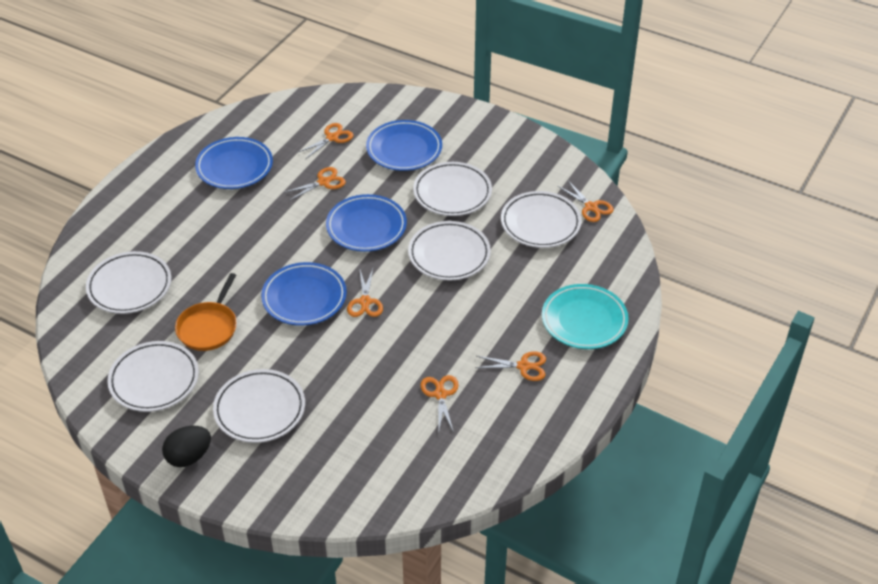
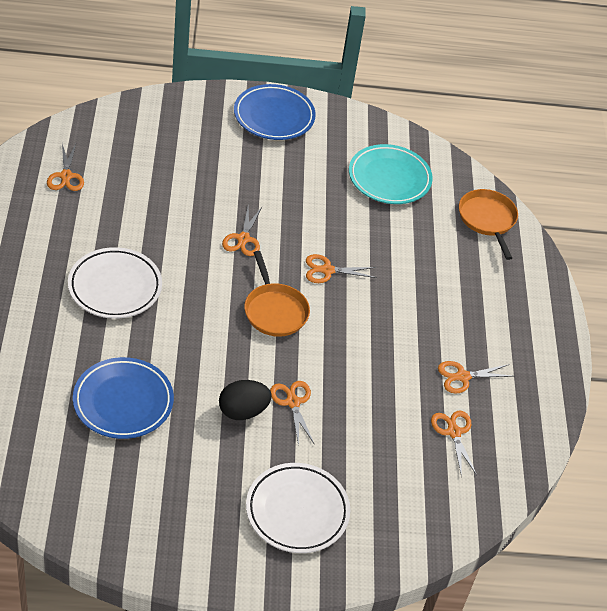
blue plate: [195,137,273,189] [261,262,347,326] [326,194,407,252] [366,120,442,171] = 4 -> [73,357,174,439] [234,84,316,140] = 2
orange pan: [175,273,237,351] = 1 -> [244,251,310,337] [459,189,518,260] = 2
white plate: [86,251,171,314] [107,341,199,412] [213,369,305,443] [408,221,491,281] [413,162,492,216] [501,191,582,248] = 6 -> [68,247,162,319] [246,463,350,553] = 2

